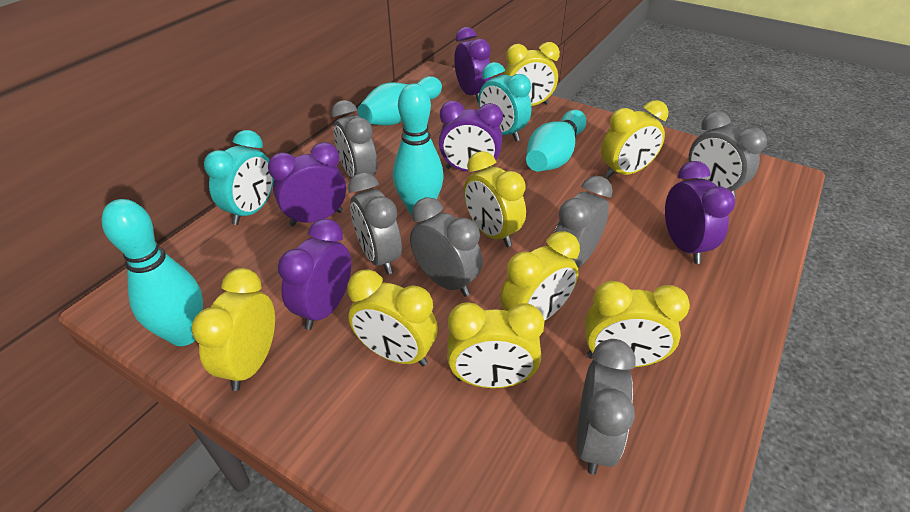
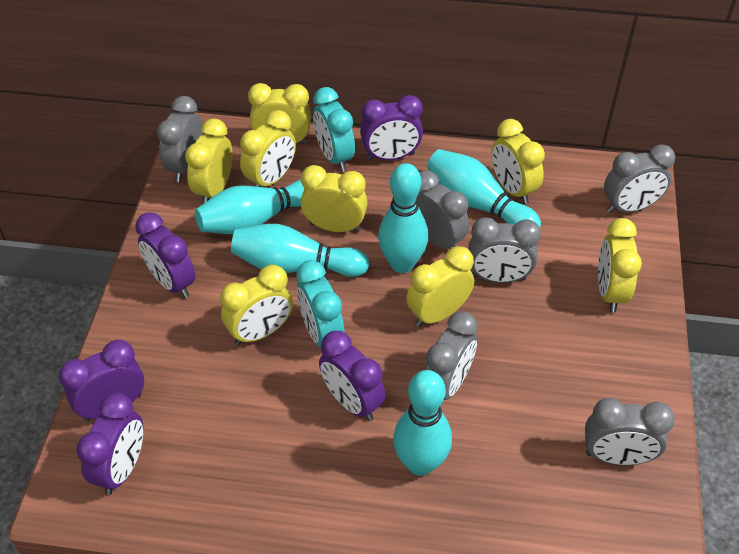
turquoise bowling pin: [102,199,203,346] [358,76,442,126] [393,84,444,215] [526,110,586,172] = 4 -> [195,180,304,234] [231,224,369,277] [378,163,428,273] [393,370,452,476] [427,149,541,228] = 5

